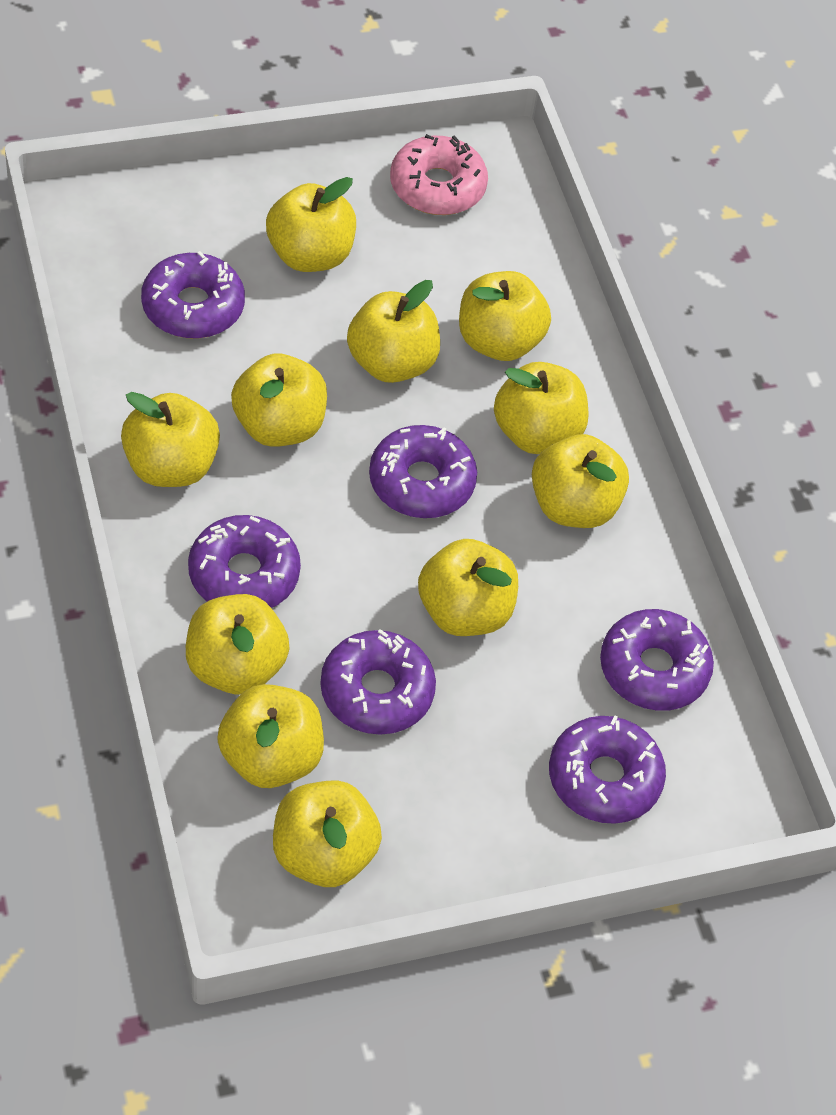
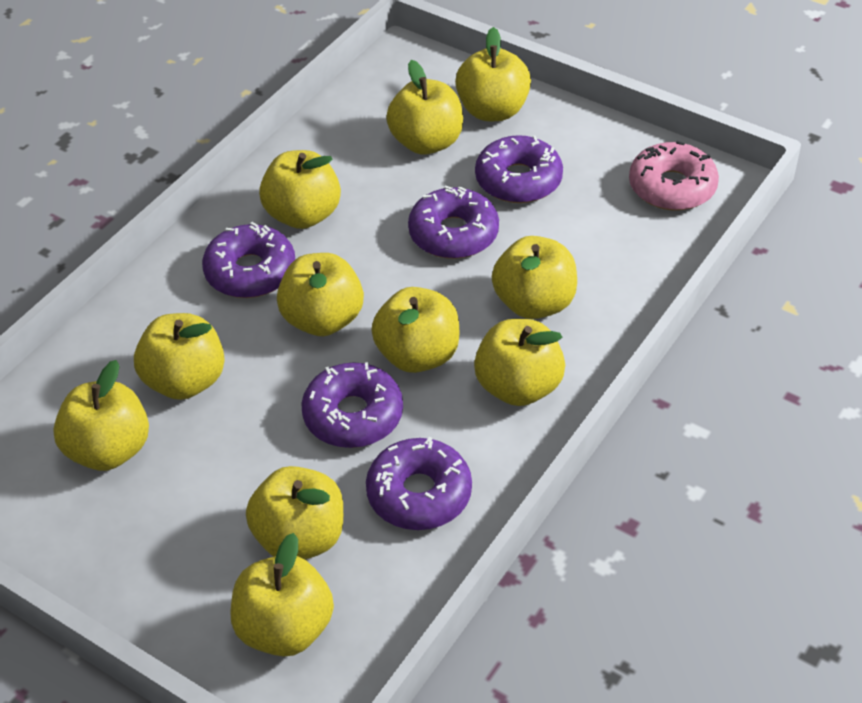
purple donut: [141,251,245,339] [188,515,301,608] [320,629,436,735] [369,425,477,518] [549,715,666,824] [600,609,714,711] = 6 -> [202,222,295,298] [301,362,403,448] [366,436,472,530] [408,185,499,259] [475,135,563,203] = 5

